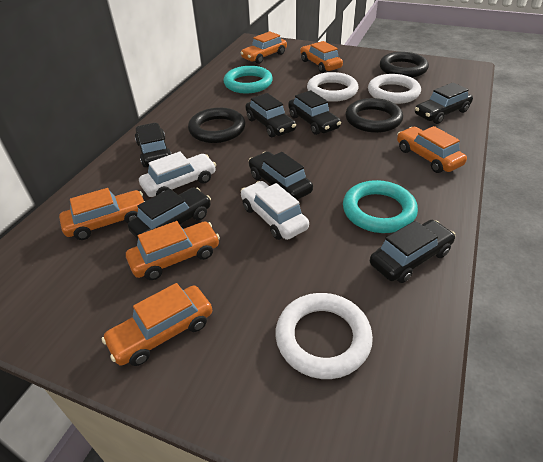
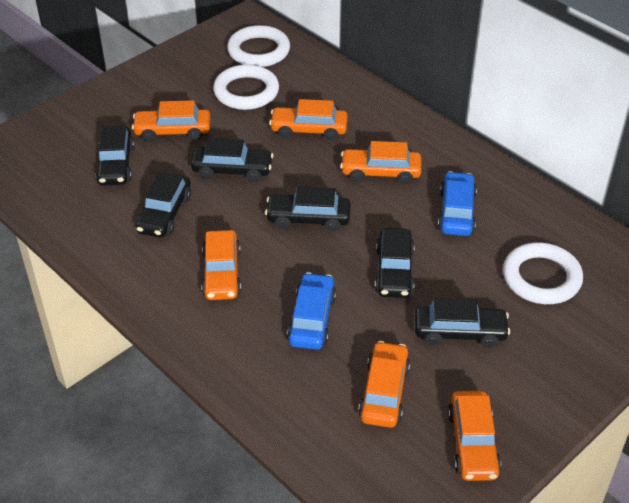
black car: [128,187,211,239] [135,123,171,167] [245,93,296,137] [249,151,313,200] [288,90,341,135] [370,220,456,283] [415,82,473,124] = 7 -> [95,126,135,185] [136,172,191,238] [191,138,273,182] [265,186,351,232] [375,228,415,298] [415,298,510,348] = 6
black ring: [188,108,245,143] [346,98,403,133] [380,52,429,78] = 3 -> none = 0
blue car: none = 0 -> [287,272,336,350] [438,171,477,236] = 2
turquoise ring: [224,66,273,93] [343,180,418,233] = 2 -> none = 0
white car: [139,151,216,197] [241,181,309,240] = 2 -> none = 0

